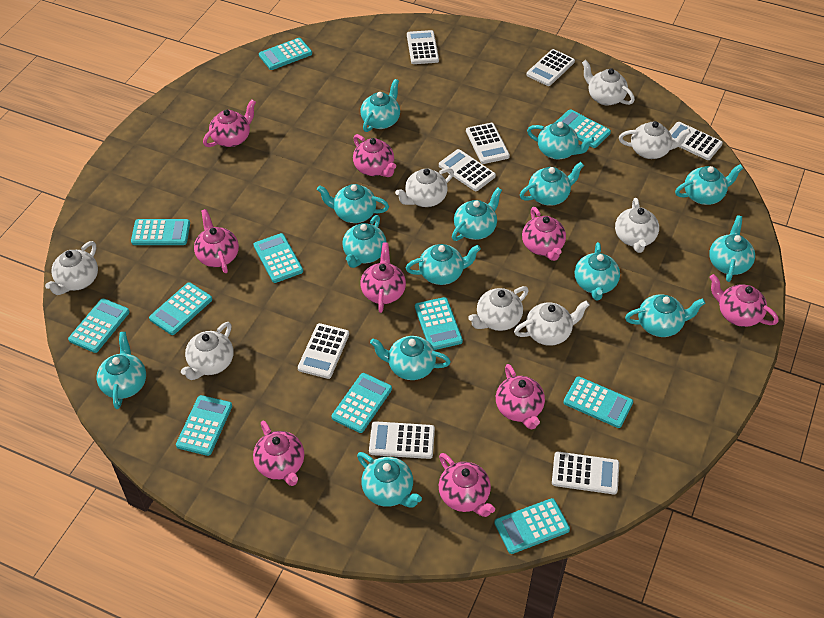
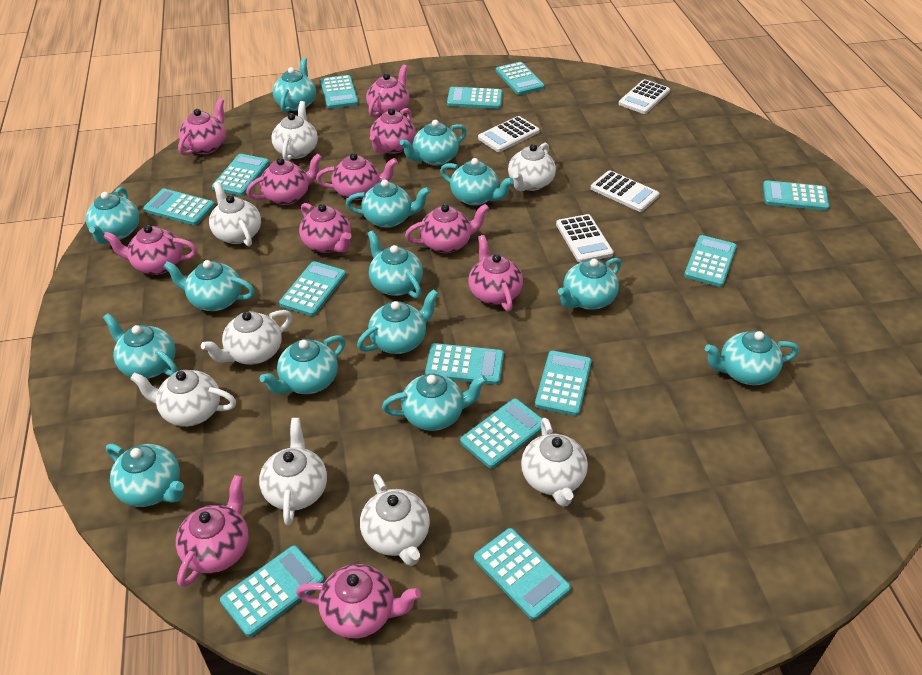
pink teapot: [194,209,239,273] [203,100,256,147] [253,421,304,486] [353,134,396,177] [360,243,406,313] [439,453,495,517] [496,364,545,430] [522,207,566,261] [709,274,779,327] = 9 -> [103,225,197,275] [176,475,249,588] [178,98,226,156] [246,153,322,205] [296,564,421,638] [299,203,352,253] [316,153,398,200] [366,65,409,117] [370,108,416,154] [405,204,489,253] [469,235,523,311] = 11
turquoise calculator: [68,298,130,353] [131,219,190,245] [149,282,212,335] [176,395,232,456] [253,233,303,283] [259,38,312,70] [331,373,392,433] [415,297,463,350] [494,498,570,554] [556,109,611,148] [563,376,633,428] = 11 -> [143,189,215,225] [212,154,269,196] [220,545,324,637] [279,261,346,316] [321,75,358,109] [425,343,504,385] [447,87,503,109] [460,399,542,469] [474,528,571,620] [496,62,545,95] [535,351,592,416] [684,235,737,287] [763,180,830,211] = 13
white calculator: [298,323,349,379] [369,421,435,459] [407,30,439,64] [439,149,496,191] [466,123,510,164] [527,49,575,86] [552,452,619,494] [669,122,723,160] = 8 -> [478,116,540,152] [556,214,614,263] [590,170,659,212] [619,79,670,114] = 4

